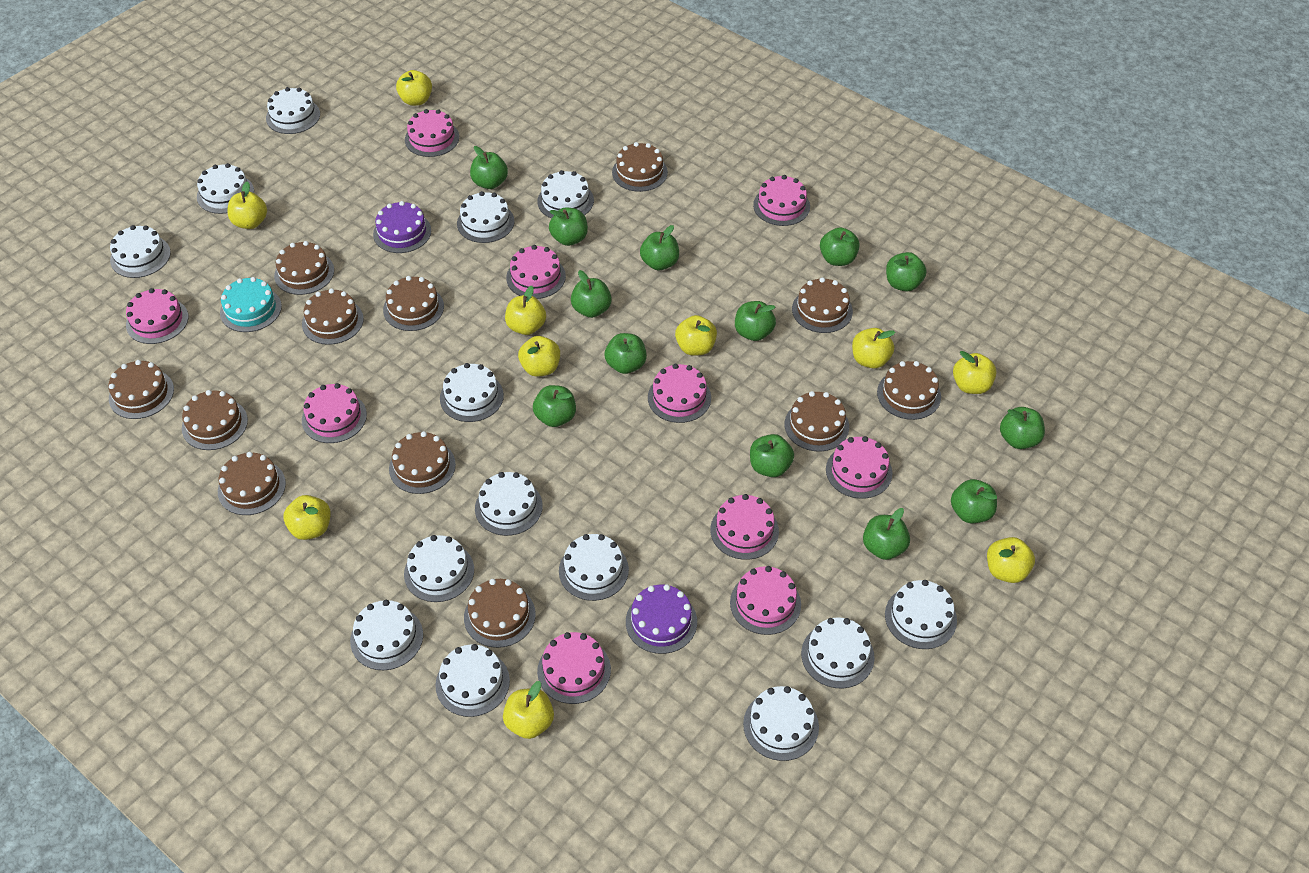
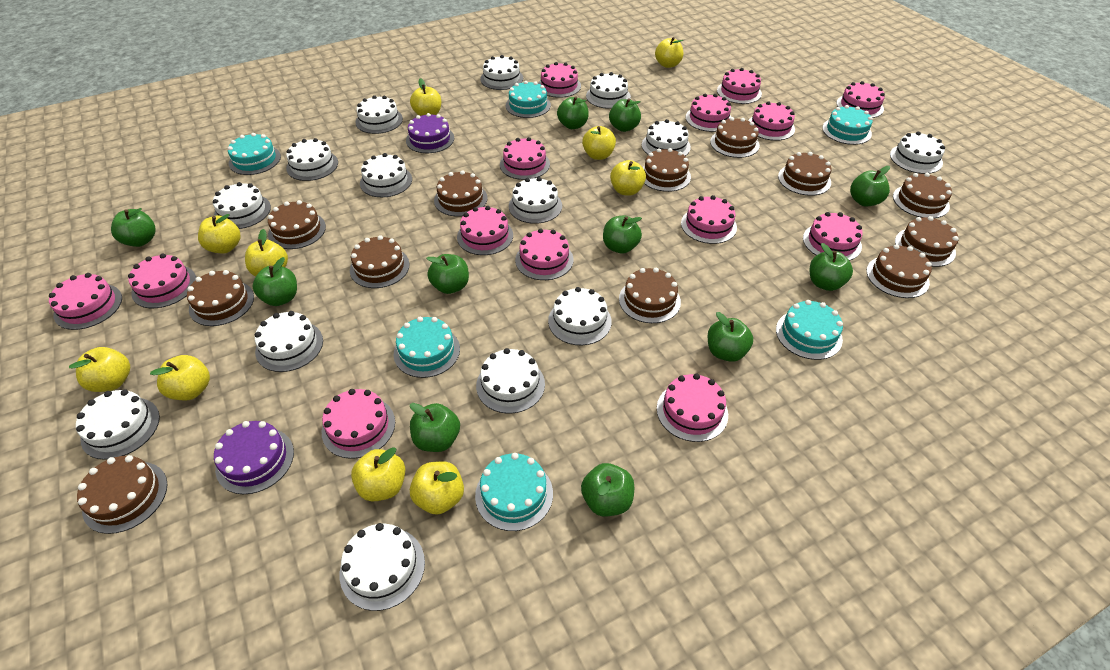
green apple: [470,146,508,189] [533,385,576,427] [549,208,588,246] [571,270,612,318] [605,333,647,374] [640,225,679,270] [735,301,776,341] [750,434,794,477] [820,227,860,266] [863,508,910,560] [886,252,927,291] [951,479,997,523] [1000,407,1045,449] = 13 -> [111,208,156,247] [253,257,297,306] [410,403,460,452] [426,254,469,294] [557,96,589,129] [581,463,634,516] [603,215,642,254] [609,98,641,132] [707,312,753,362] [810,243,853,291] [850,166,890,207] = 11
pink cake: [126,288,188,344] [302,383,367,443] [405,109,459,157] [506,245,566,299] [537,632,611,704] [648,364,711,423] [710,494,779,560] [730,566,801,635] [753,175,810,226] [826,436,893,499] = 10 -> [49,273,122,330] [128,254,196,308] [322,389,395,459] [457,206,513,255] [500,137,550,180] [515,228,573,280] [538,62,581,98] [657,374,728,442] [681,195,737,244] [686,94,731,132] [717,68,762,104] [748,101,795,141] [803,212,863,261] [836,81,885,118] = 14
turquoise cake: [220,277,282,332] = 1 -> [228,133,281,175] [394,317,460,378] [475,453,553,531] [506,81,551,118] [776,300,843,360] [822,105,873,145] = 6

